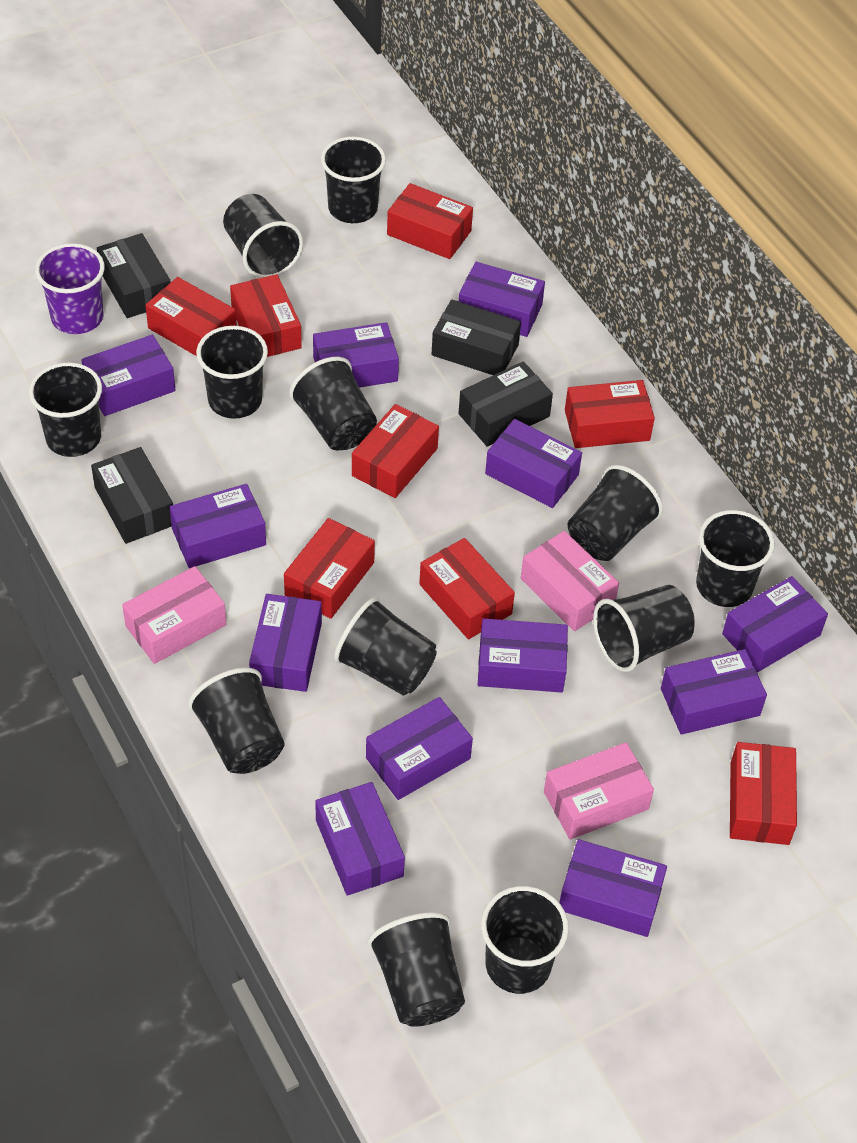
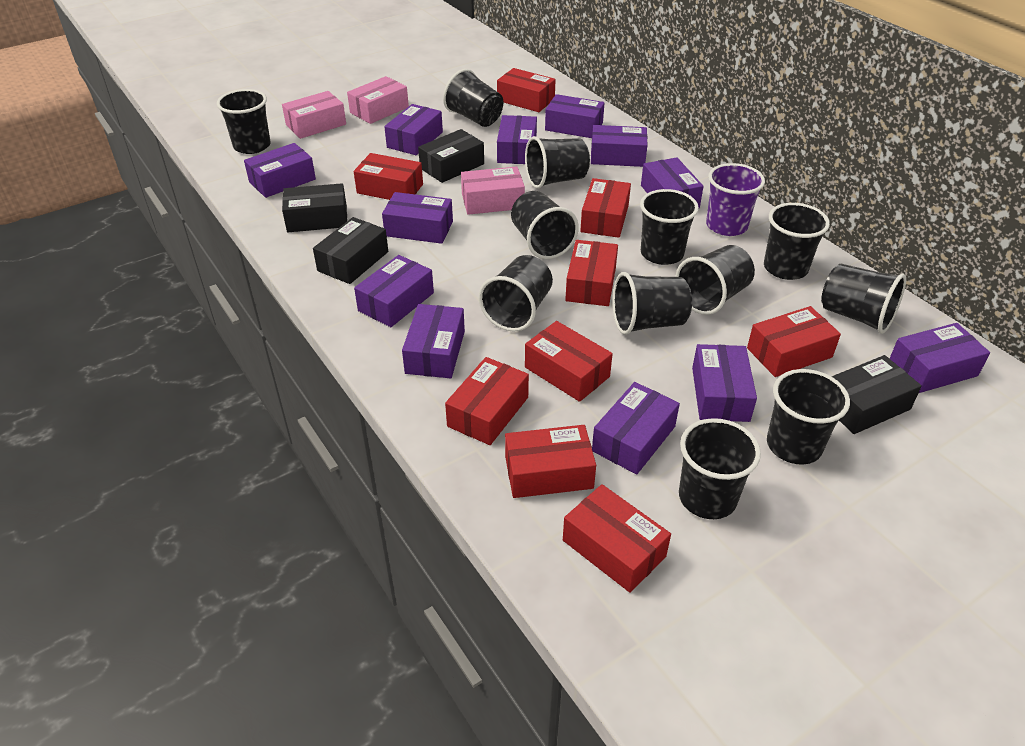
red box: [145,277,237,356] [230,274,302,357] [284,518,375,619] [352,404,439,498] [387,183,473,259] [419,538,515,639] [565,380,655,448] [730,742,797,845] = 8 -> [354,153,423,200] [445,357,529,445] [497,68,556,112] [505,425,596,498] [525,321,613,402] [563,484,671,593] [565,240,618,306] [580,178,631,238] [747,306,841,377] = 9

